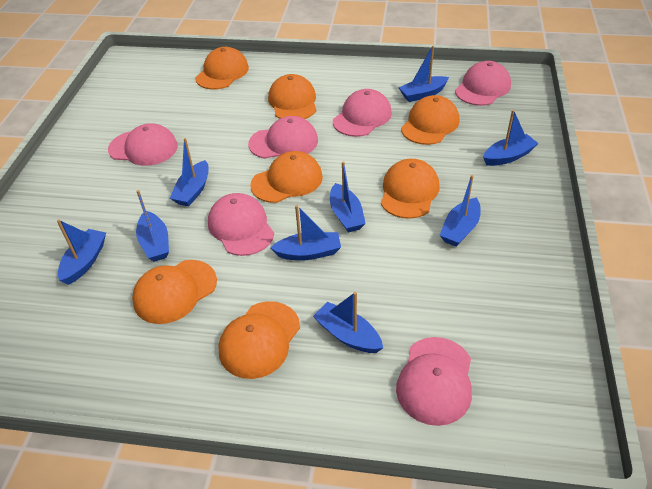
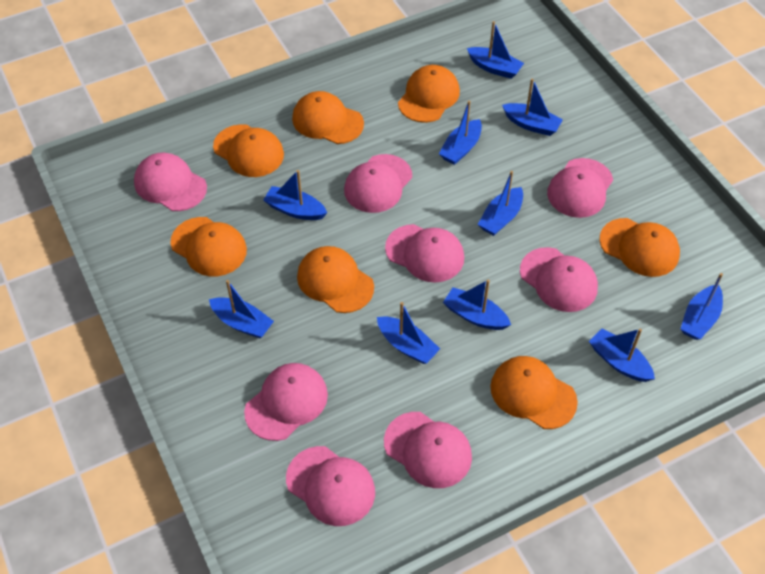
blue boat: [57,220,106,285] [136,190,169,262] [170,138,209,206] [271,205,341,261] [313,292,383,353] [330,161,366,232] [399,46,449,102] [440,175,481,247] [483,110,539,166] = 9 -> [209,280,274,338] [263,170,327,220] [377,302,440,364] [439,100,482,165] [443,279,511,330] [467,21,524,79] [478,171,523,236] [502,78,563,136] [589,328,655,382] [681,273,723,340] = 10
pink cap: [108,123,178,166] [208,193,274,256] [248,116,318,159] [333,89,392,137] [396,337,472,426] [455,61,511,106] = 6 -> [134,153,207,211] [244,363,328,441] [286,446,375,526] [344,154,412,213] [384,412,472,488] [385,224,464,283] [520,247,598,312] [547,158,613,218] = 8

